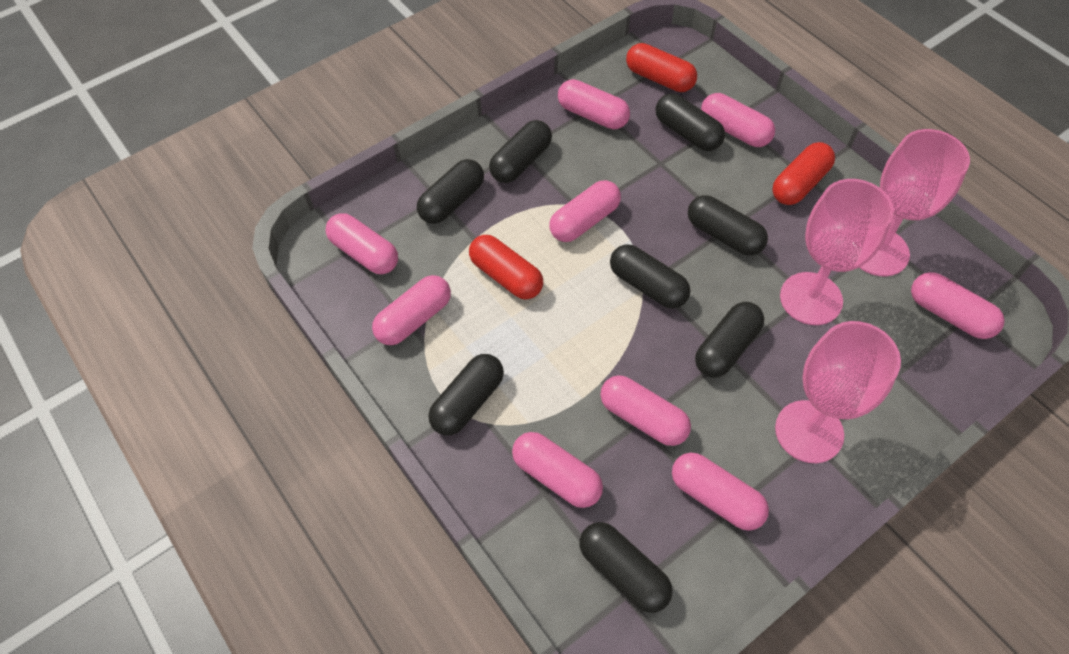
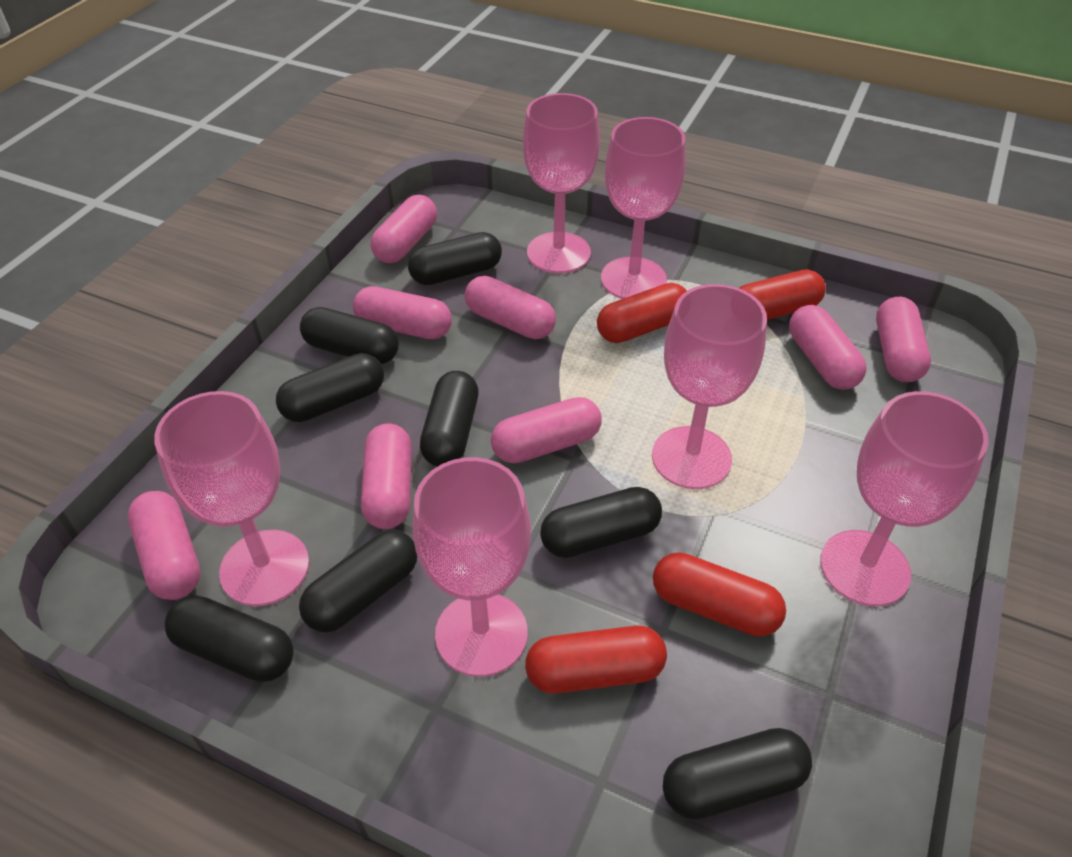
pink capsule: [326,213,398,274] [372,275,451,345] [512,432,603,508] [549,180,621,242] [558,79,630,129] [600,375,691,446] [672,453,769,531] [701,93,775,147] [911,272,1005,339] = 9 -> [128,491,200,600] [353,286,452,339] [361,423,412,529] [371,195,437,263] [465,276,556,339] [491,397,602,464] [789,305,867,390] [876,297,931,382] = 8
pink goblet: [775,321,901,463] [780,179,894,325] [859,129,970,276] = 3 -> [154,391,309,606] [413,457,531,677] [523,93,600,273] [601,117,686,299] [652,284,767,489] [820,391,989,606] = 6
red capsule: [469,235,543,299] [626,43,697,92] [772,142,835,205] = 3 -> [525,626,667,694] [597,283,687,343] [653,552,786,637] [739,269,826,320] = 4

